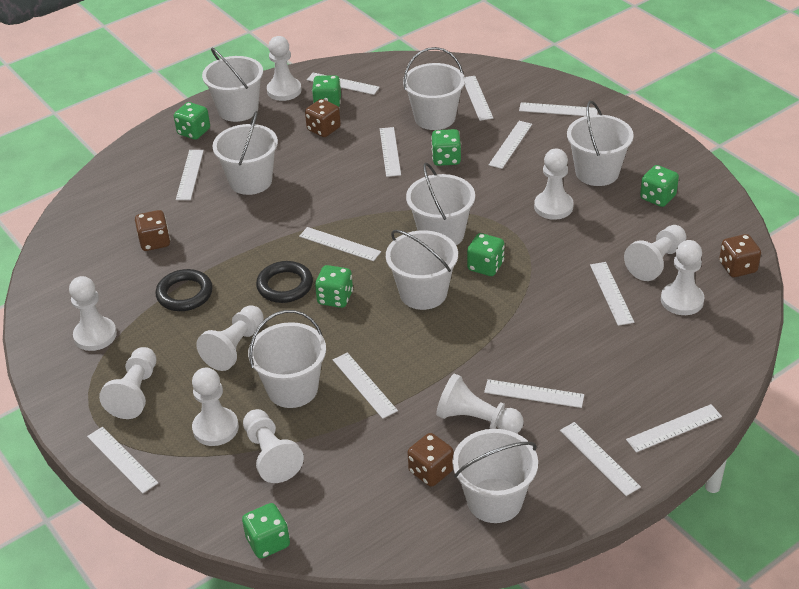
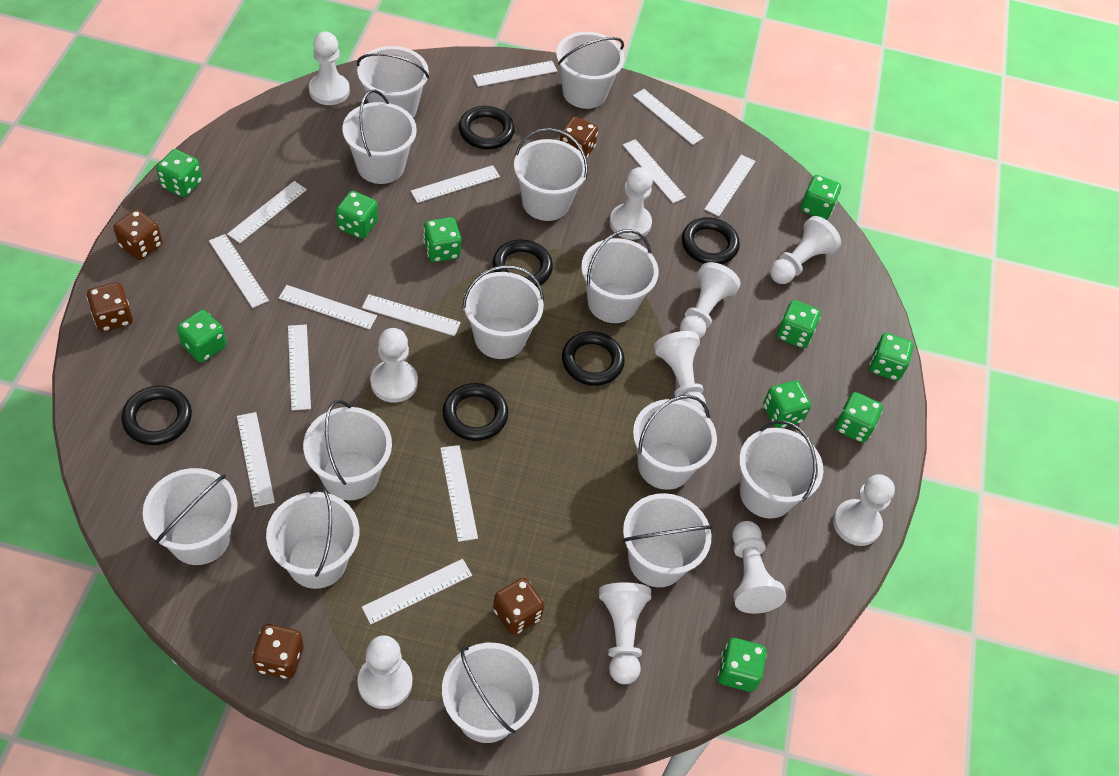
black ring: [156,269,213,311] [256,261,313,303] = 2 -> [121,386,192,445] [443,383,509,441] [459,106,515,149] [493,239,553,287] [562,331,625,386] [682,217,740,264] = 6
brown dice: [135,210,170,251] [305,99,341,137] [407,433,454,487] [719,234,761,277] = 4 -> [87,282,133,332] [114,210,162,260] [252,624,304,679] [493,578,544,635] [560,116,598,158] = 5
green dice: [174,102,210,140] [242,503,290,559] [312,75,341,107] [315,265,353,308] [431,129,461,166] [467,233,505,276] [640,165,679,207] = 7 -> [156,149,202,197] [177,310,227,362] [336,191,378,239] [423,217,461,262] [718,638,767,692] [763,381,811,428] [777,300,821,348] [801,175,841,220] [835,392,883,443] [869,333,914,381] = 10
white bucket: [202,48,263,122] [212,111,278,195] [248,310,326,408] [386,230,458,310] [403,47,465,130] [406,163,475,246] [452,429,538,523] [567,101,634,186] = 8 -> [143,468,238,565] [266,485,359,589] [303,400,392,500] [342,90,417,184] [357,46,429,118] [442,643,539,743] [462,265,544,359] [514,128,588,221] [556,32,624,109] [581,229,659,323] [623,493,713,587] [633,395,717,490] [739,420,824,519] = 13

